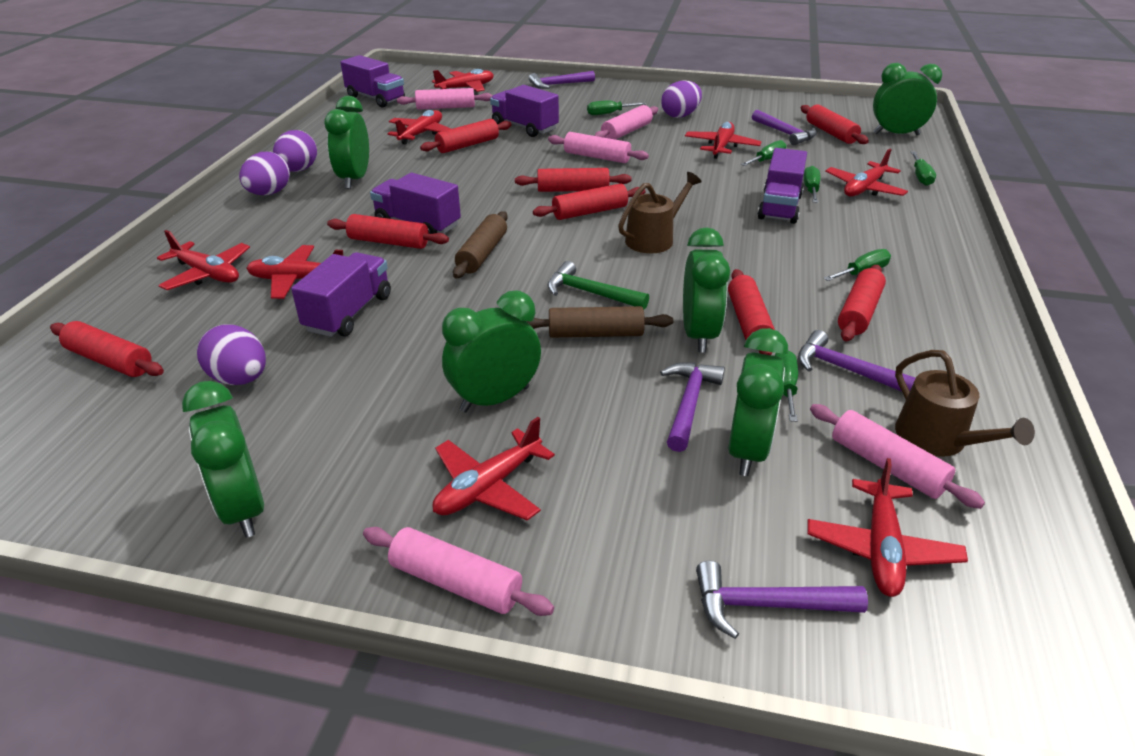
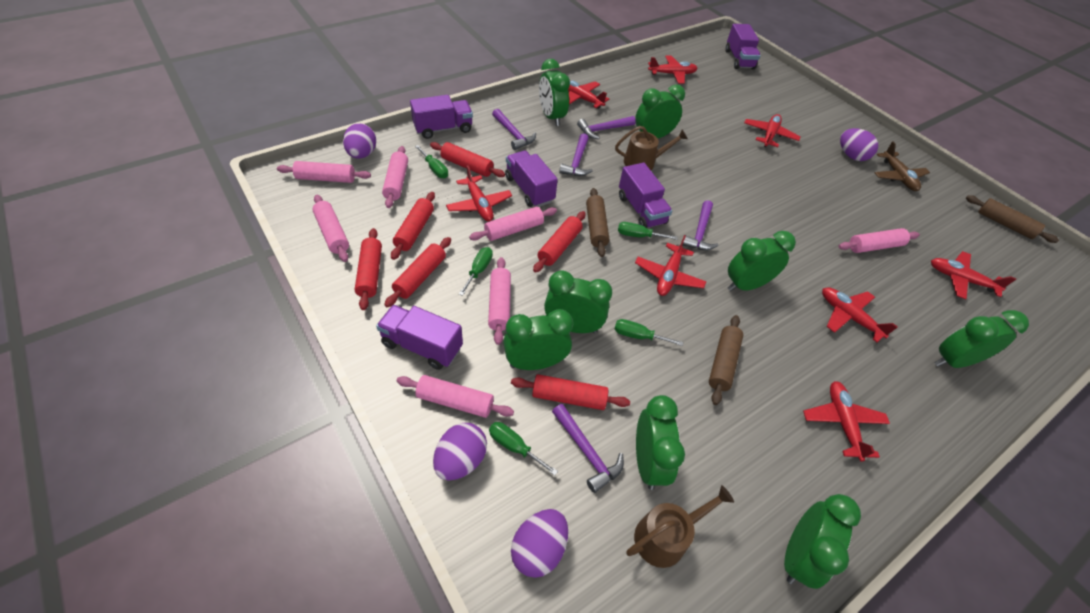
brown plane: none = 0 -> [875,141,930,191] = 1
brown rolling pin: [453,211,508,278] [526,306,673,338] = 2 -> [586,188,609,257] [709,315,743,405] [966,195,1059,243] = 3
green clock: [182,381,264,538] [324,96,369,189] [442,290,541,413] [683,227,730,352] [728,328,788,476] [873,63,942,135] = 6 -> [503,309,573,370] [539,59,570,126] [544,270,612,333] [635,85,685,138] [636,395,685,490] [728,231,796,291] [784,494,861,589] [935,310,1029,368] = 8
green hammer: [547,261,649,310] = 1 -> none = 0
green screwdriver: [587,101,646,115] [741,140,786,166] [775,350,798,422] [804,166,820,203] [824,249,891,281] [911,151,936,186] = 6 -> [415,145,448,178] [459,247,493,296] [489,422,558,476] [615,319,683,346] [618,222,678,240] = 5
pink rolling pin: [363,527,554,616] [397,88,493,110] [548,132,649,163] [594,105,658,140] [810,404,985,509] = 5 -> [277,161,371,183] [312,195,349,262] [382,146,408,208] [397,375,514,418] [469,207,557,241] [488,257,511,345] [838,228,920,253] = 7
red rolling pin: [50,321,164,377] [327,214,449,249] [420,119,512,153] [515,168,631,192] [533,184,645,220] [728,269,775,355] [801,105,869,144] [838,265,886,342] = 8 -> [355,228,382,310] [384,237,451,307] [391,192,435,260] [430,142,505,177] [511,374,630,410] [533,211,586,273] = 6

